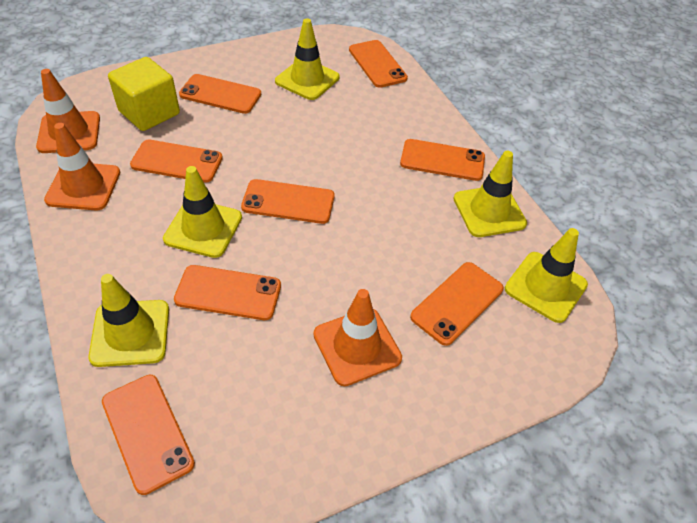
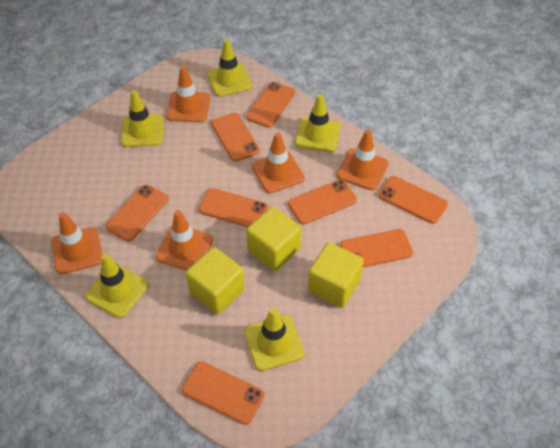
orange traffic cone: [36,69,100,153] [44,123,120,211] [313,289,402,386] = 3 -> [51,212,103,274] [156,210,213,271] [166,66,210,123] [252,132,305,194] [337,129,389,190] = 5
yellow cube: [108,57,180,131] = 1 -> [186,247,245,314] [246,207,301,271] [308,242,364,308] = 3

